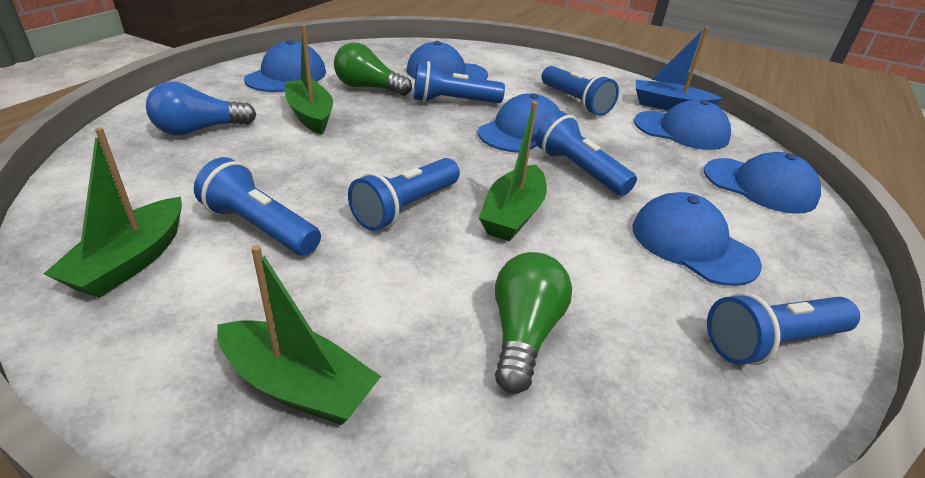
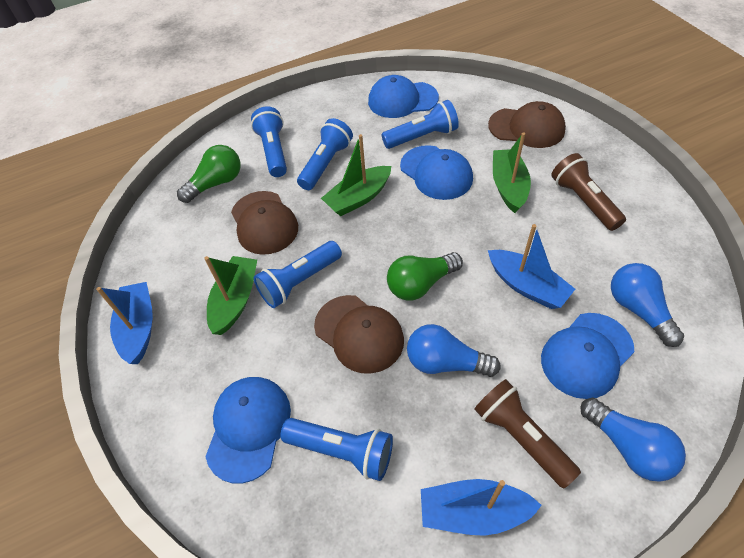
blue boat: [636,27,723,111] = 1 -> [96,282,153,364] [421,479,542,536] [488,224,575,309] = 3
blue cap: [244,40,326,92] [406,41,488,80] [478,93,560,153] [633,192,762,286] [634,100,731,150] [703,152,821,213] = 6 -> [205,377,291,484] [368,75,439,118] [400,145,473,200] [541,313,635,399] = 4
blue flashlight: [194,157,321,256] [348,158,460,231] [413,61,505,103] [536,111,637,196] [542,66,619,116] [707,292,860,365] = 6 -> [251,106,287,177] [254,241,342,308] [280,418,393,481] [297,118,353,190] [382,100,459,149] = 5
blue light bulb: [146,82,257,136] = 1 -> [407,324,501,377] [581,397,686,482] [611,263,684,347] = 3
brown cap: none = 0 -> [231,191,298,255] [314,295,404,374] [488,101,566,148] = 3
brown flashlight: none = 0 -> [474,379,581,488] [551,153,626,231] = 2
green boat: [44,128,182,298] [217,245,381,425] [285,25,333,134] [479,101,547,241] = 4 -> [204,256,257,335] [321,134,391,216] [493,133,531,213] = 3

